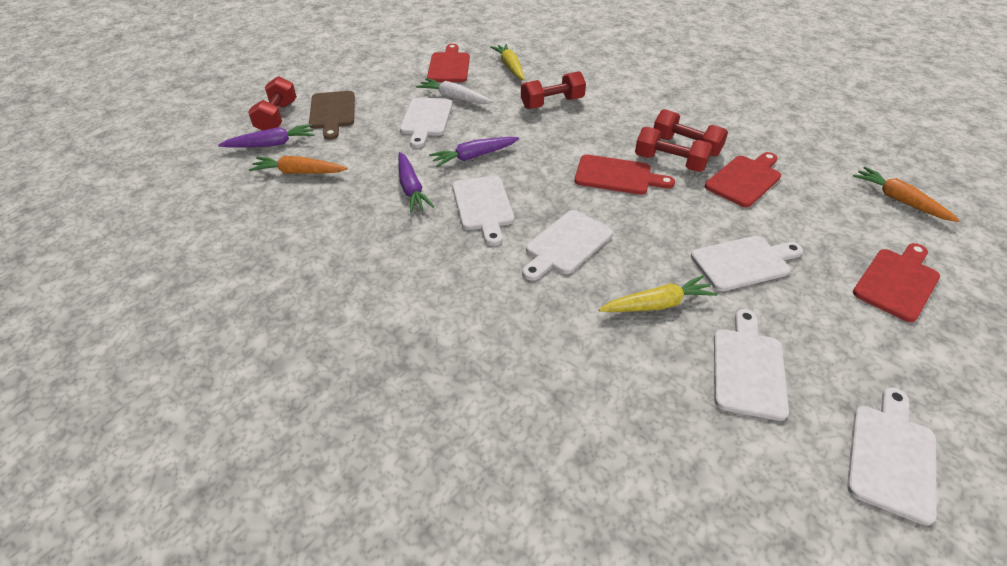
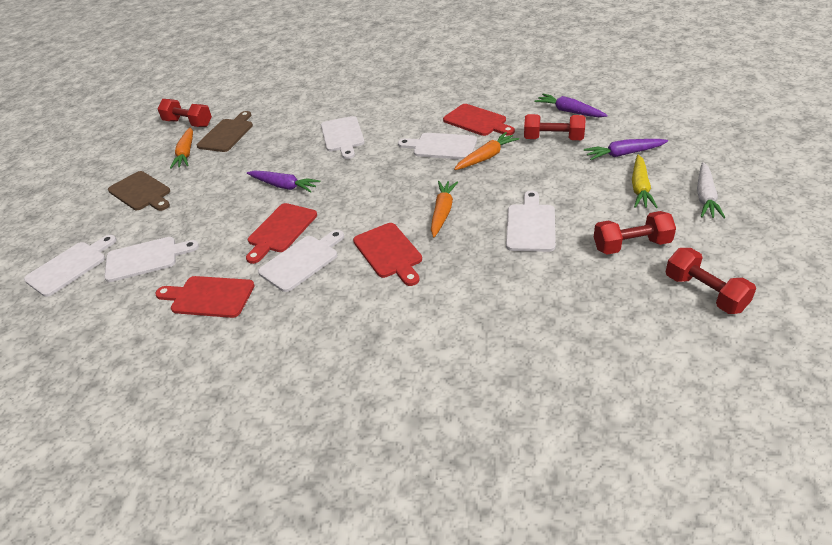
brown cutting board: [309,91,355,140] = 1 -> [108,171,170,211] [197,111,253,152] = 2
orange carrot: [249,156,348,174] [853,167,960,222] = 2 -> [170,127,193,169] [431,181,458,237] [454,132,520,170] = 3
yellow carrot: [490,44,525,80] [599,275,717,312] = 2 -> [632,155,658,208] = 1

